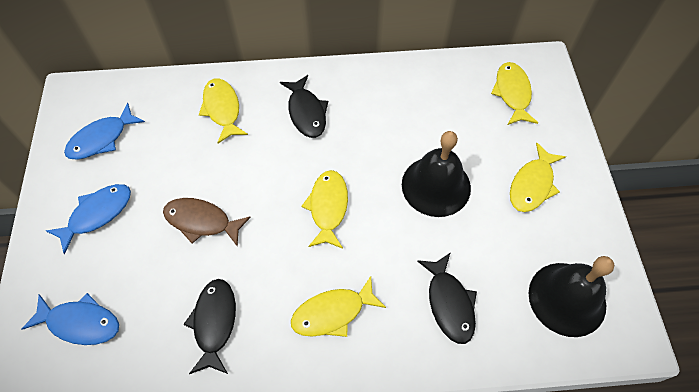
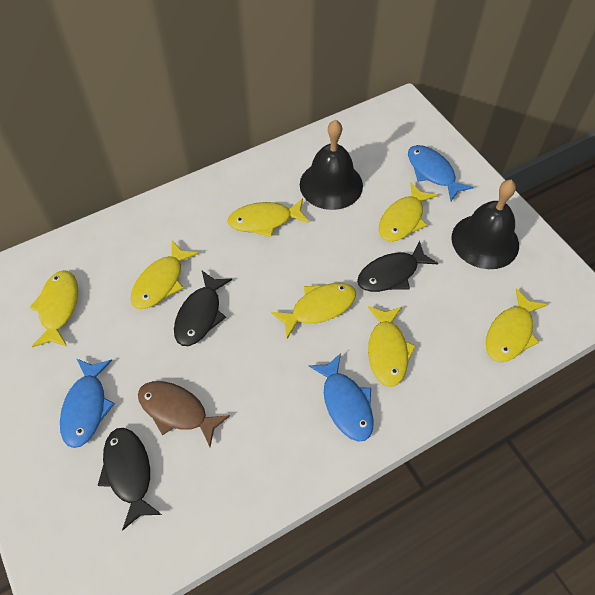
yellow fish: [199,78,248,143] [291,276,386,337] [301,170,348,249] [491,62,538,125] [510,142,566,212] = 5 -> [29,270,78,347] [130,241,199,309] [227,198,309,237] [271,283,356,339] [368,306,416,387] [379,182,437,242] [486,288,547,362] = 7

